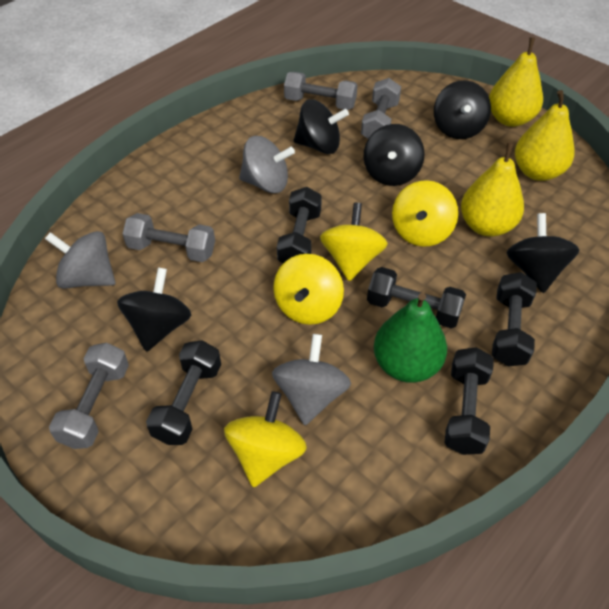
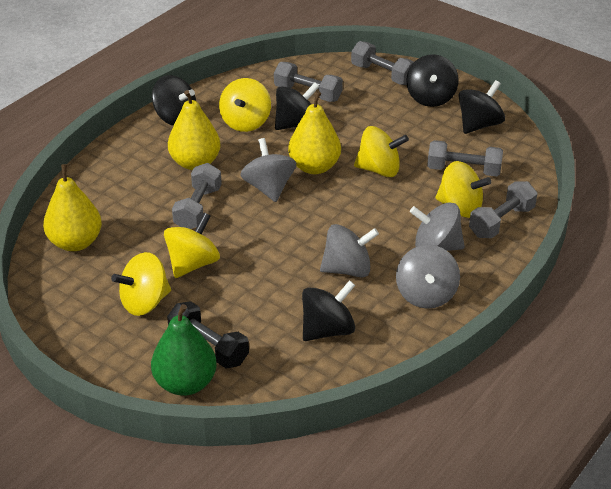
black dumbbell: [146,340,221,445] [277,187,322,263] [367,267,466,328] [445,347,494,455] [492,272,537,366] = 5 -> [167,301,249,368] = 1
grey dumbbell: [49,343,129,449] [122,213,215,262] [284,72,357,110] [361,78,401,139] = 4 -> [172,163,222,229] [274,62,343,102] [351,41,414,85] [427,140,503,177] [469,181,537,238] = 5
grey spinning top: [45,231,115,289] [239,136,295,193] [272,334,351,425] = 3 -> [240,138,296,202] [320,224,379,278] [396,245,460,309] [410,202,465,251] = 4
yellow spinning top: [224,391,307,487] [273,254,344,325] [320,203,388,281] [392,180,458,247] = 4 -> [111,252,171,316] [164,213,220,278] [219,78,271,132] [354,126,409,177] [435,161,491,218] = 5

